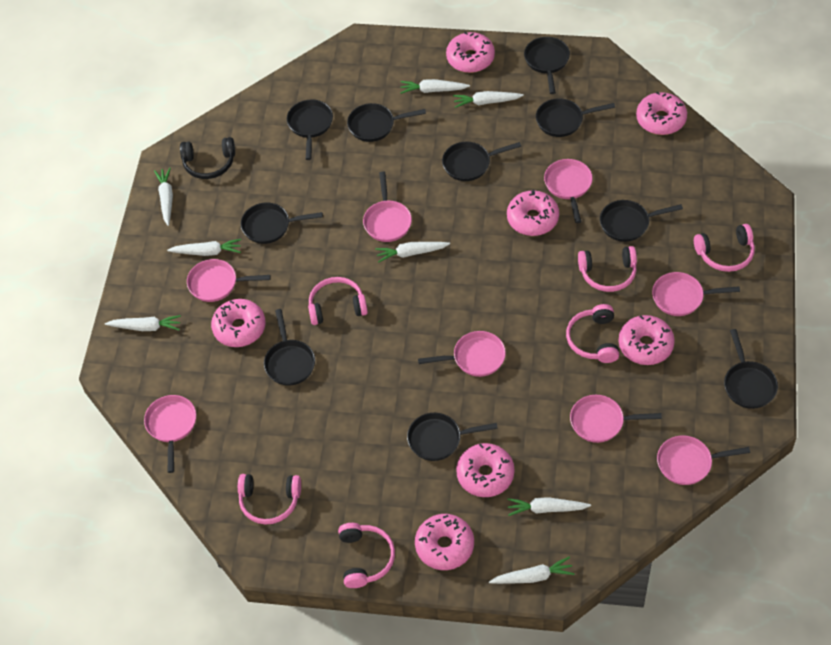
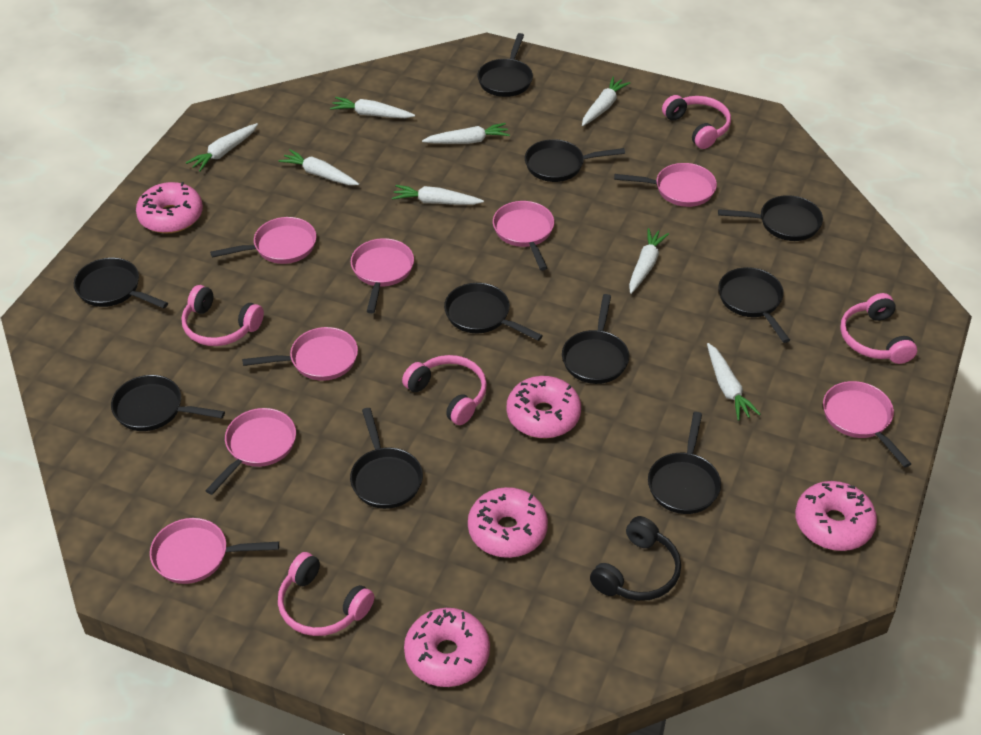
pink donut: [211,299,266,347] [415,514,474,570] [446,32,495,73] [456,443,515,497] [507,190,559,236] [618,315,675,365] [636,92,687,135] = 7 -> [136,182,203,233] [404,608,490,687] [468,487,548,558] [507,376,581,438] [795,481,877,551] = 5
pink headphones: [238,474,301,525] [308,277,368,325] [338,523,395,588] [566,304,619,363] [578,246,637,292] [694,224,755,272] = 6 -> [182,285,264,346] [278,552,374,636] [402,355,487,425] [662,95,731,149] [840,293,917,364] = 5

